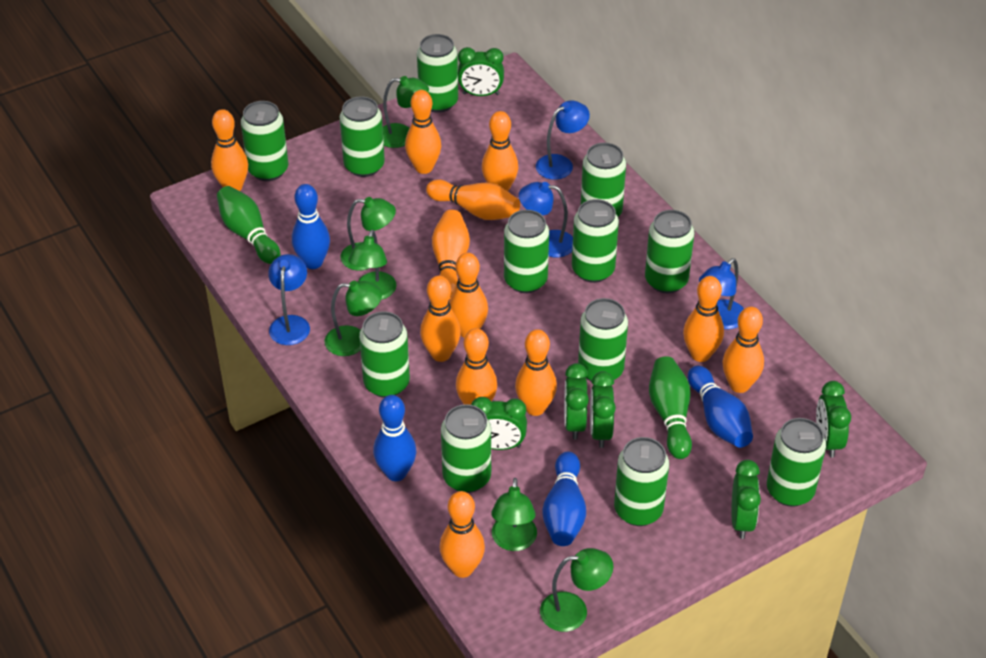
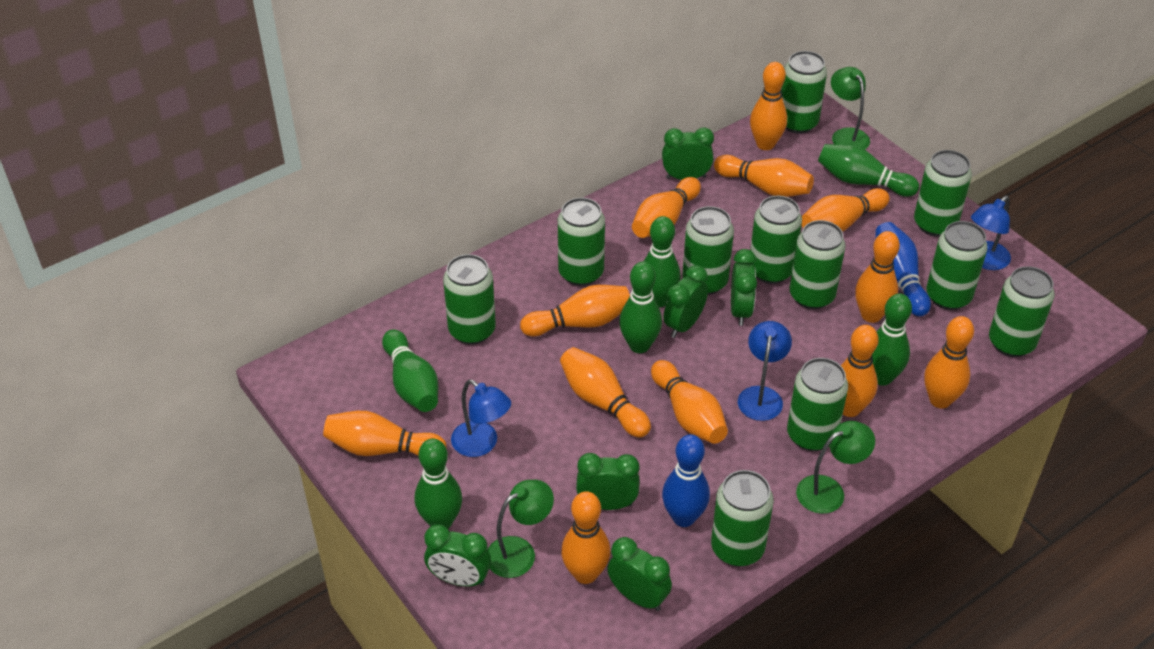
blue bowling pin: [292,184,330,269] [373,395,416,481] [542,451,586,546] [688,366,753,448] = 4 -> [662,434,710,527] [875,222,931,317] = 2
blue lamp: [268,254,310,345] [519,182,573,258] [536,100,590,180] [699,258,744,329] = 4 -> [451,380,511,457] [738,321,792,421] [971,196,1011,270] = 3
green bowling pin: [217,186,280,264] [649,356,692,459] = 2 -> [382,329,438,412] [415,439,462,529] [619,261,662,353] [644,216,680,308] [818,144,919,197] [872,293,912,386] = 6
green can: [241,101,288,181] [340,96,385,177] [359,312,410,398] [417,34,458,113] [441,404,491,493] [504,210,549,293] [572,199,619,283] [578,298,628,382] [581,143,626,217] [614,437,669,526] [645,210,695,293] [767,418,826,507] = 12 -> [443,254,496,345] [558,198,605,286] [682,206,734,295] [711,470,774,567] [750,196,802,284] [781,51,827,134] [787,358,848,451] [790,220,846,309] [914,150,972,236] [926,221,988,310] [989,266,1055,357] = 11
green lamp: [325,281,382,356] [341,197,396,271] [348,230,396,300] [383,76,429,148] [491,478,537,551] [540,548,613,632] = 6 -> [487,480,554,578] [796,421,875,514] [831,67,870,149] = 3

